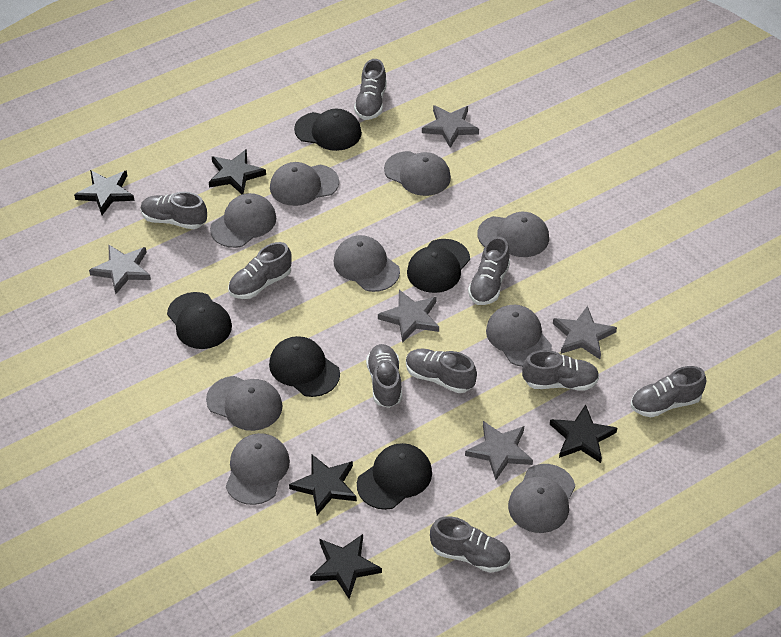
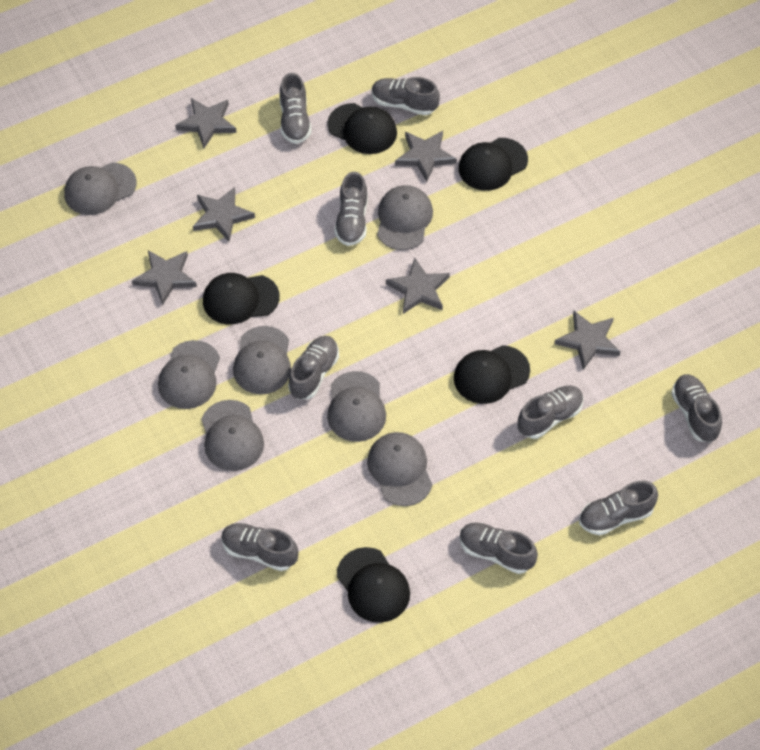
black star: [74,170,134,215] [209,149,266,194] [289,455,357,515] [310,534,382,599] [550,404,617,463] = 5 -> none = 0
grey cap: [206,376,283,431] [210,193,276,248] [226,433,290,505] [270,162,339,206] [334,235,400,292] [384,151,451,196] [477,212,549,257] [486,305,552,367] [508,464,575,533] = 9 -> [64,162,137,215] [158,340,220,409] [201,400,264,471] [233,326,291,394] [327,371,386,442] [367,432,432,506] [377,185,433,250] = 7
grey star: [89,244,151,294] [378,290,439,343] [422,105,479,148] [465,421,533,480] [553,306,617,359] = 5 -> [132,250,197,306] [175,98,237,148] [193,187,255,242] [386,258,450,314] [395,131,457,182] [555,311,620,370] = 6

